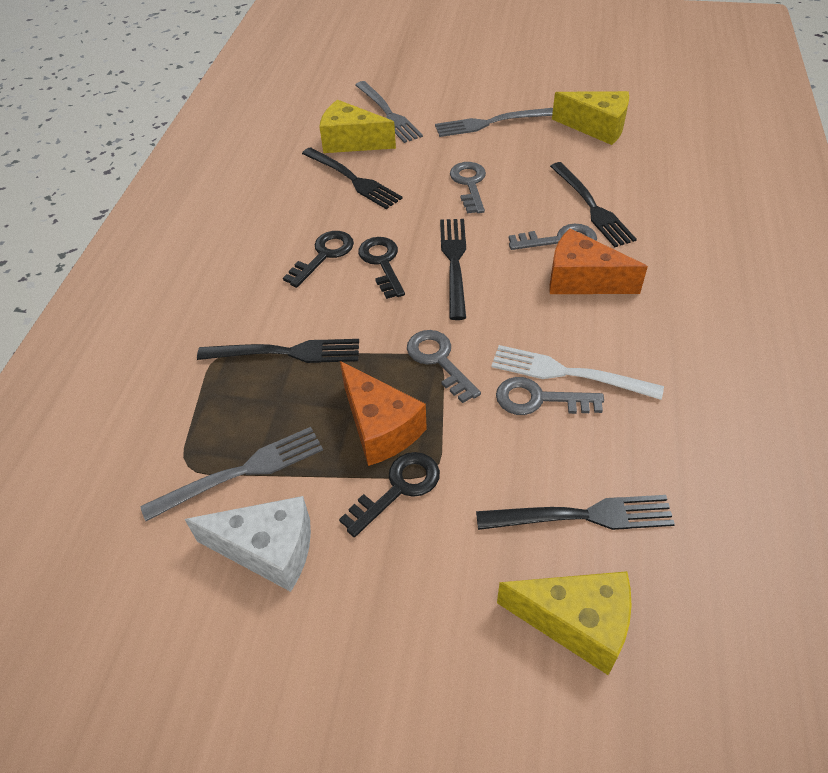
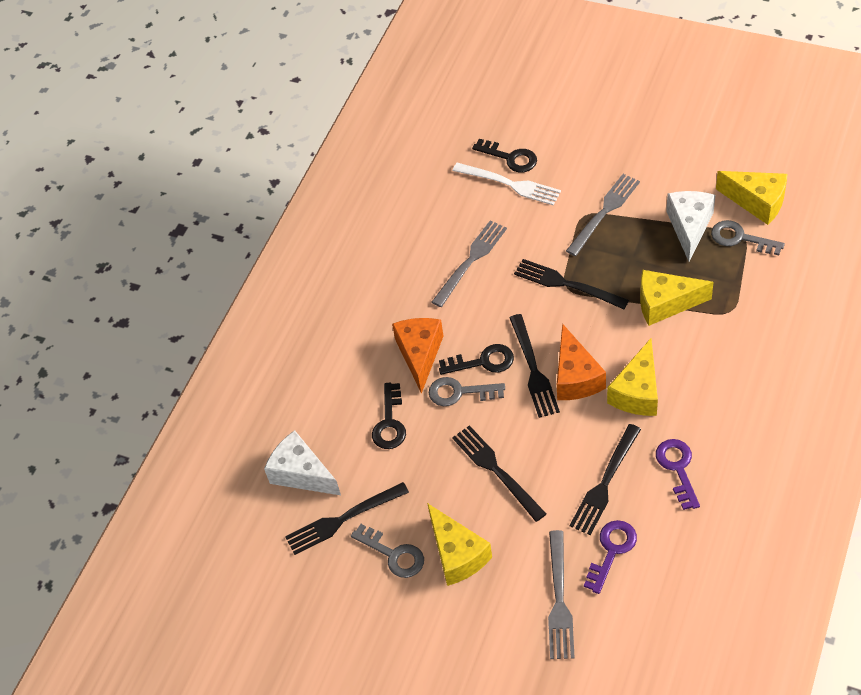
grey key: [407,330,481,403] [450,162,486,213] [496,377,604,415] [509,224,597,250] = 4 -> [351,524,424,578] [429,377,505,406] [711,220,785,255] = 3
purple key: none = 0 -> [584,520,637,594] [656,439,700,510] = 2
white cheese: [185,496,311,592] = 1 -> [264,430,341,495] [666,191,715,261] = 2
yellow cheese: [319,100,396,153] [497,571,632,675] [552,91,629,145] = 3 -> [427,503,492,586] [607,338,658,416] [640,270,714,326] [716,171,787,225] = 4

